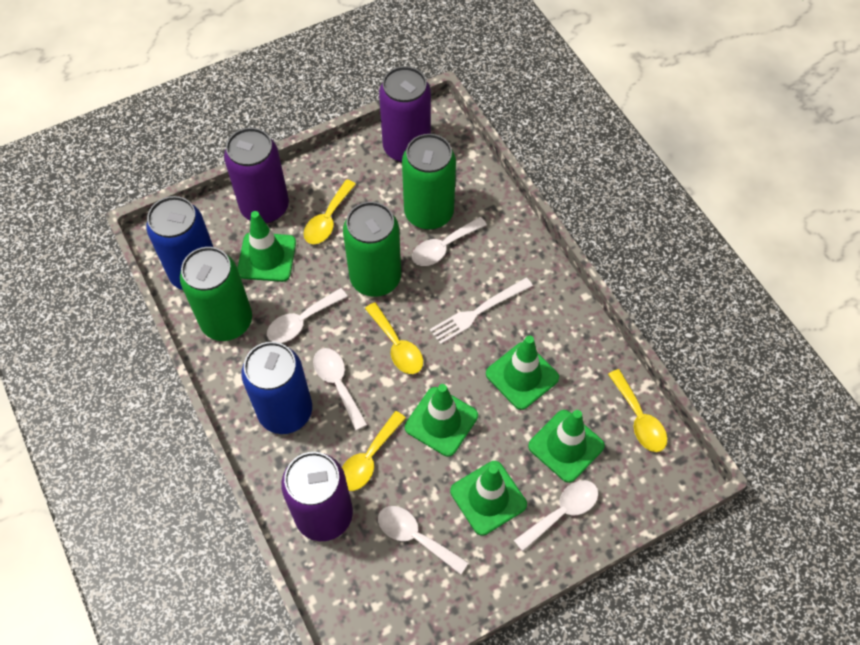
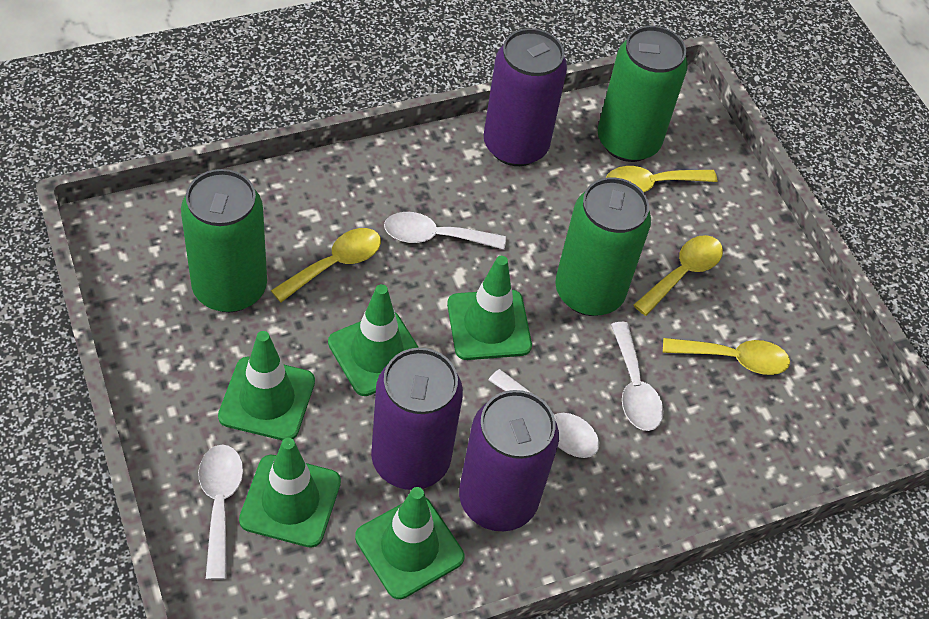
blue can: [146,196,213,290] [241,342,312,434] = 2 -> none = 0
white fork: [430,277,533,345] = 1 -> none = 0
white spoon: [267,288,348,343] [313,348,368,431] [378,506,469,575] [412,217,487,266] [514,480,598,552] = 5 -> [198,444,243,580] [384,212,506,249] [488,369,599,458] [611,322,664,431] = 4

